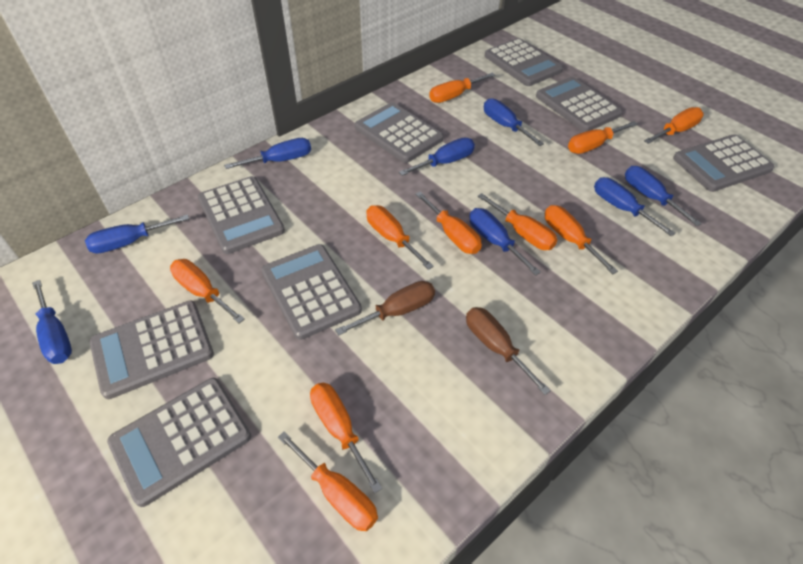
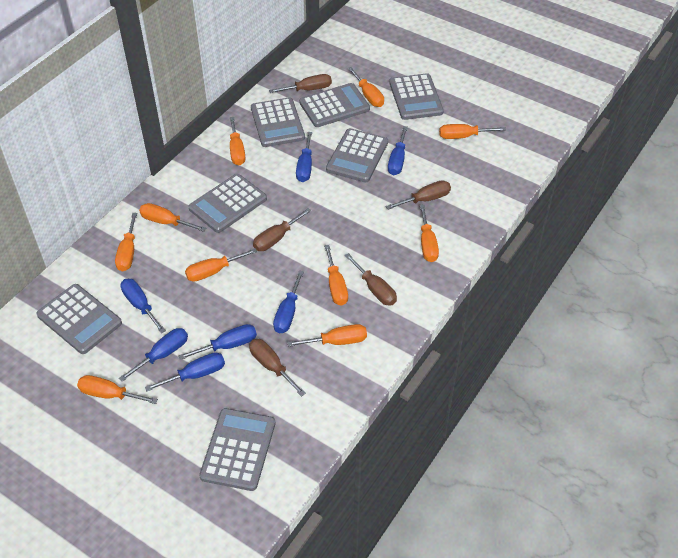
blue screwdriver: [32,280,72,364] [85,214,189,253] [224,138,311,169] [399,138,475,176] [469,208,541,276] [484,98,544,146] [594,177,676,237] [625,166,702,226] = 8 -> [119,328,188,382] [120,279,166,333] [145,352,225,392] [178,324,257,360] [273,270,304,333] [296,132,312,182] [388,126,408,175] = 7
brown screwdriver: [335,281,435,336] [466,307,551,395] = 2 -> [249,339,306,396] [253,208,311,251] [269,74,332,93] [345,253,397,306] [386,180,451,210] = 5
grey calculator: [90,301,214,399] [107,378,251,507] [198,176,285,254] [261,244,362,340] [355,102,444,163] [485,38,563,86] [536,77,623,132] [673,134,775,192] = 8 -> [37,284,122,354] [189,174,267,233] [199,408,275,491] [251,97,305,147] [299,83,370,127] [326,128,388,183] [389,73,444,120] = 7

